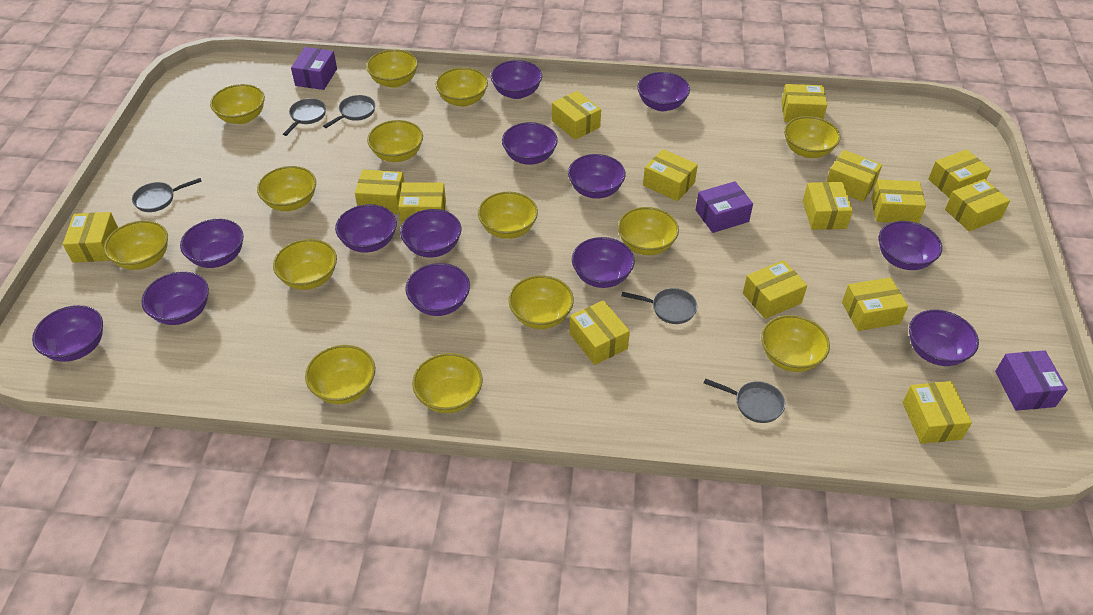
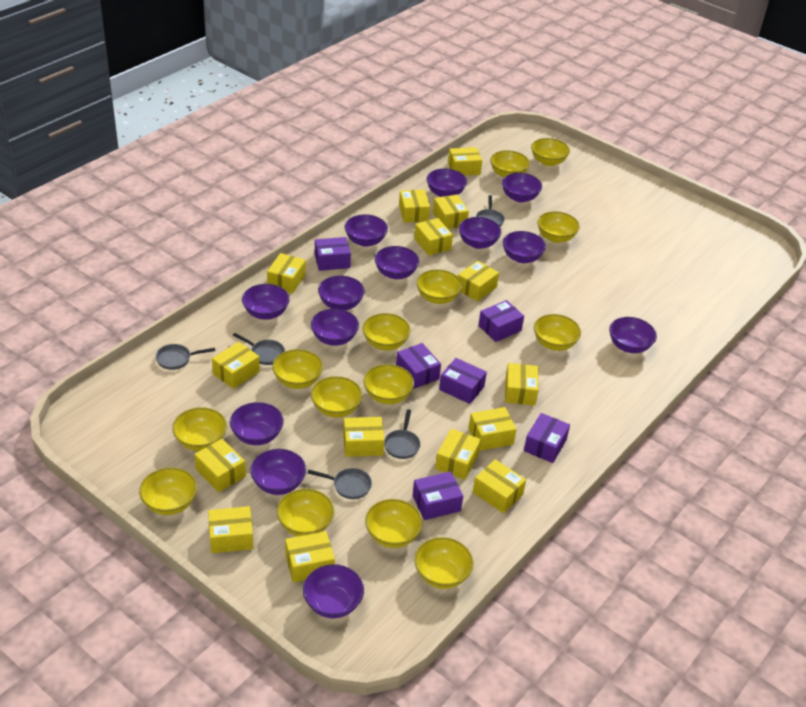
purple box: [291,47,337,90] [696,181,753,233] [995,350,1068,411] = 3 -> [315,237,351,271] [396,343,441,389] [413,471,463,520] [439,358,487,404] [478,300,524,342] [524,413,570,463] = 6

